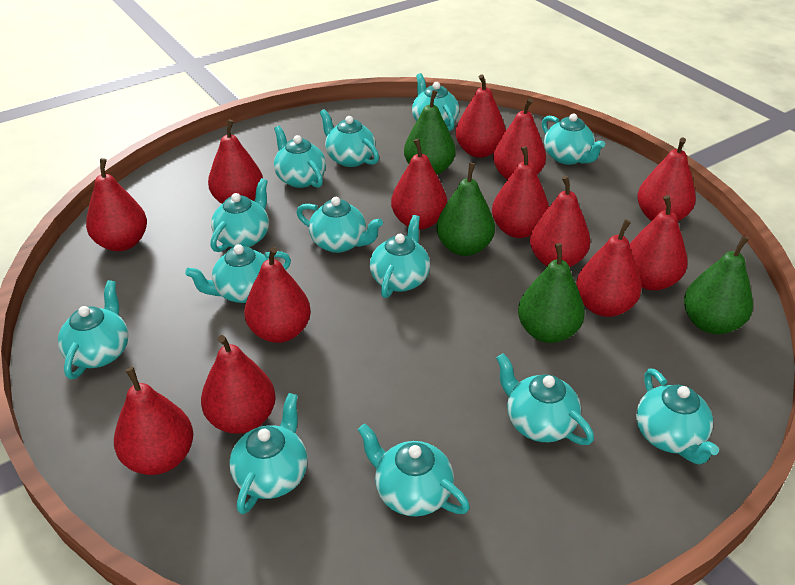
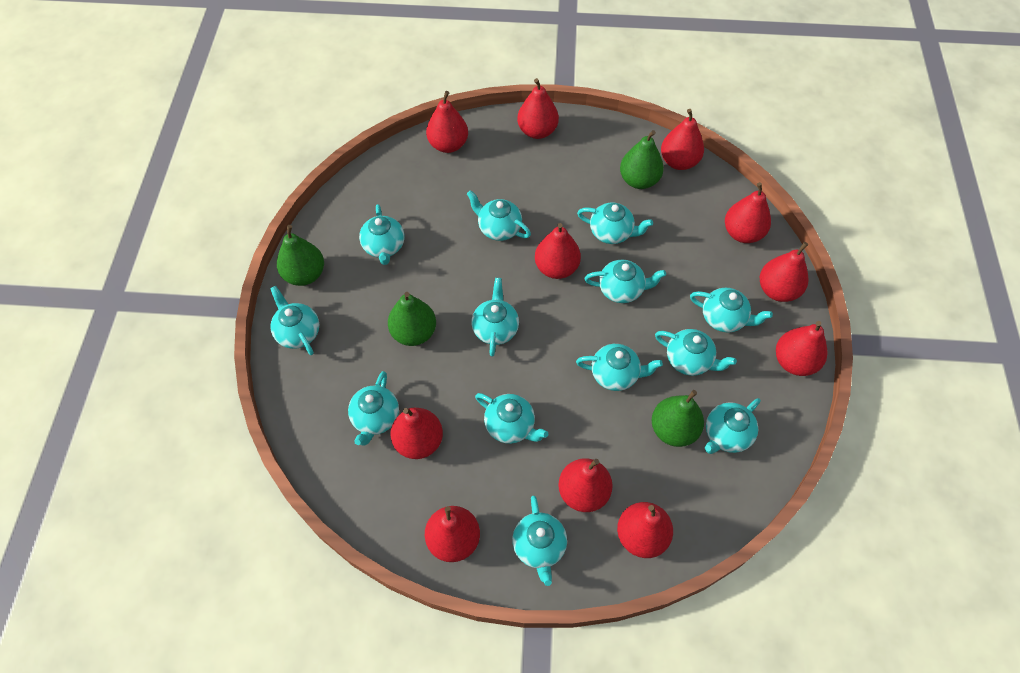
red pear: [86,158,147,251] [114,367,193,475] [201,335,276,434] [208,119,263,204] [244,247,311,343] [391,139,447,230] [456,74,506,158] [492,146,549,238] [493,98,546,180] [530,176,590,267] [576,219,642,317] [629,195,688,290] [637,137,696,221] = 13 -> [390,408,443,459] [425,506,480,562] [426,91,468,153] [517,78,559,139] [535,223,581,279] [558,458,613,512] [617,502,673,558] [661,109,704,170] [725,182,771,243] [760,242,808,302] [776,321,828,376] = 11

